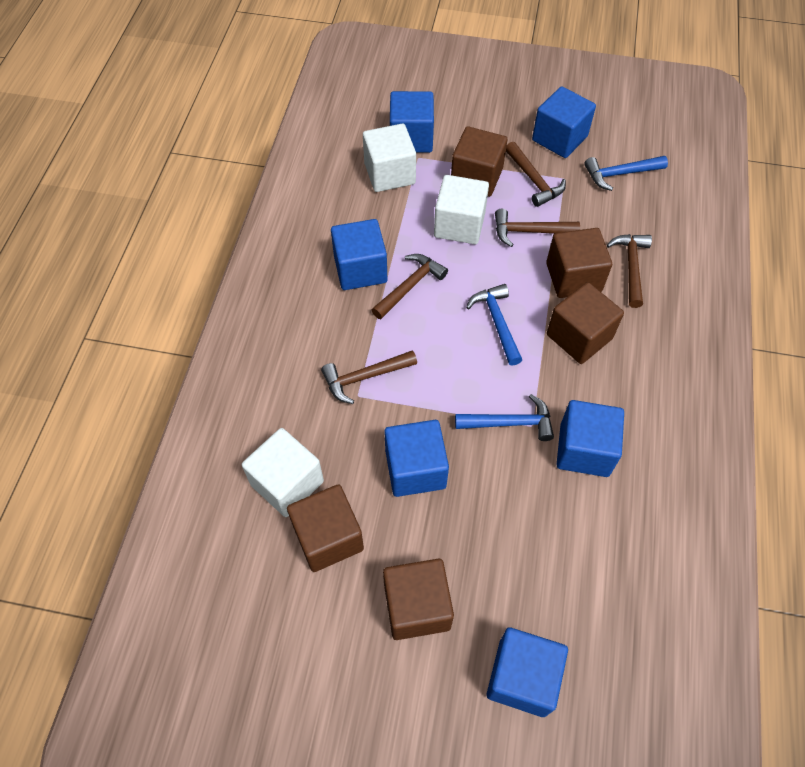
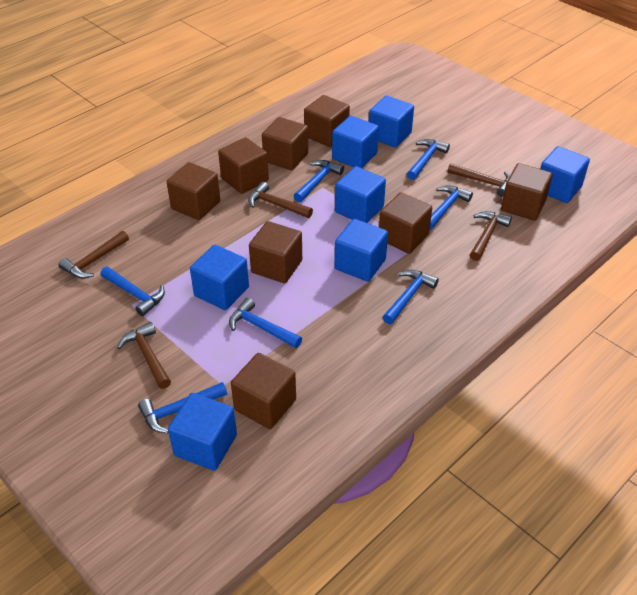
blue cube: [331,219,387,290] [384,420,449,497] [390,91,434,153] [487,627,568,717] [532,86,596,158] [556,400,624,477] = 6 -> [168,393,237,471] [190,245,249,310] [332,116,379,168] [335,166,386,223] [335,219,388,282] [369,96,414,148] [541,146,590,203] = 7
blue hammer: [455,394,554,441] [466,284,522,366] [584,156,668,191] = 3 -> [100,266,165,316] [138,382,227,433] [229,298,302,348] [294,160,344,202] [383,270,439,324] [407,139,450,180] [430,185,473,230] = 7
brown cube: [287,484,364,572] [383,558,454,640] [451,126,507,197] [546,228,612,298] [547,282,624,364] = 5 -> [167,162,220,220] [218,137,269,194] [231,353,296,429] [249,221,302,283] [262,117,308,170] [304,95,350,147] [379,192,432,254] [501,163,553,221] = 8
white cube: [242,428,324,517] [363,123,416,192] [434,175,489,244] = 3 -> none = 0

